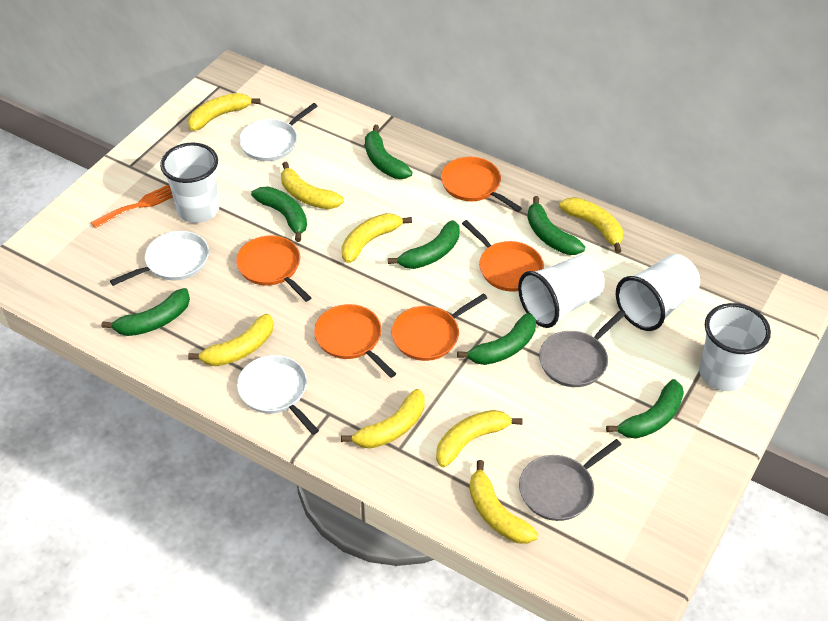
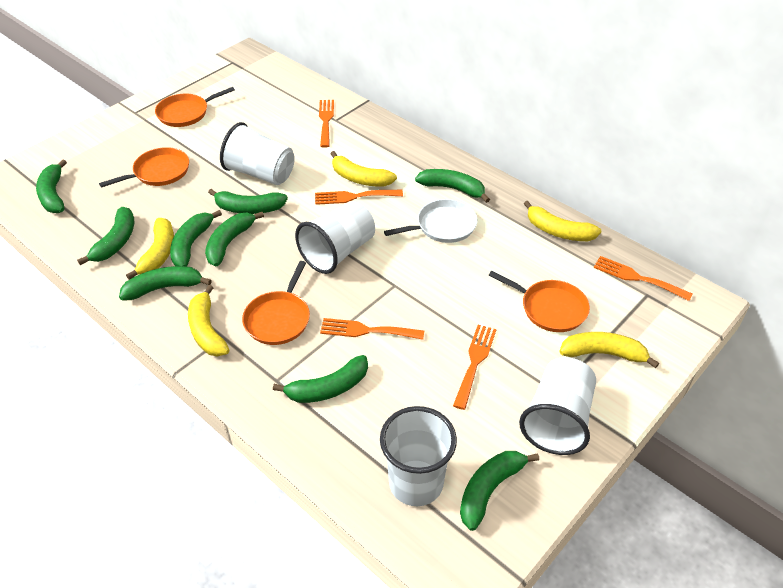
green banana: [102,288,190,336] [251,186,307,242] [365,125,413,179] [388,220,460,269] [457,313,536,365] [527,196,585,255] [606,379,684,439] = 7 -> [36,159,67,213] [77,207,134,265] [119,266,212,301] [170,210,222,267] [205,212,264,266] [208,189,288,214] [273,355,368,403] [415,169,490,203] [460,451,539,531] = 9
grey pan: [519,439,622,521] [539,311,625,387] = 2 -> none = 0
orange fork: [91,185,173,229] = 1 -> [315,190,403,205] [319,100,334,148] [320,318,424,340] [453,325,496,410] [594,256,693,301] = 5
orange pan: [236,235,311,302] [314,304,396,378] [392,293,487,361] [441,157,522,212] [462,220,544,292] = 5 -> [99,147,189,188] [155,87,235,127] [242,261,310,345] [488,271,590,332] = 4
white pan: [110,231,209,286] [237,355,319,435] [239,103,318,161] = 3 -> [384,199,477,243] = 1
yellow banana: [188,93,260,131] [188,314,274,366] [281,162,344,209] [341,213,412,263] [341,389,425,449] [436,410,523,467] [469,460,539,544] [559,197,623,253] = 8 -> [126,218,174,280] [188,285,229,356] [331,151,397,187] [524,201,602,241] [559,332,659,368] = 5

